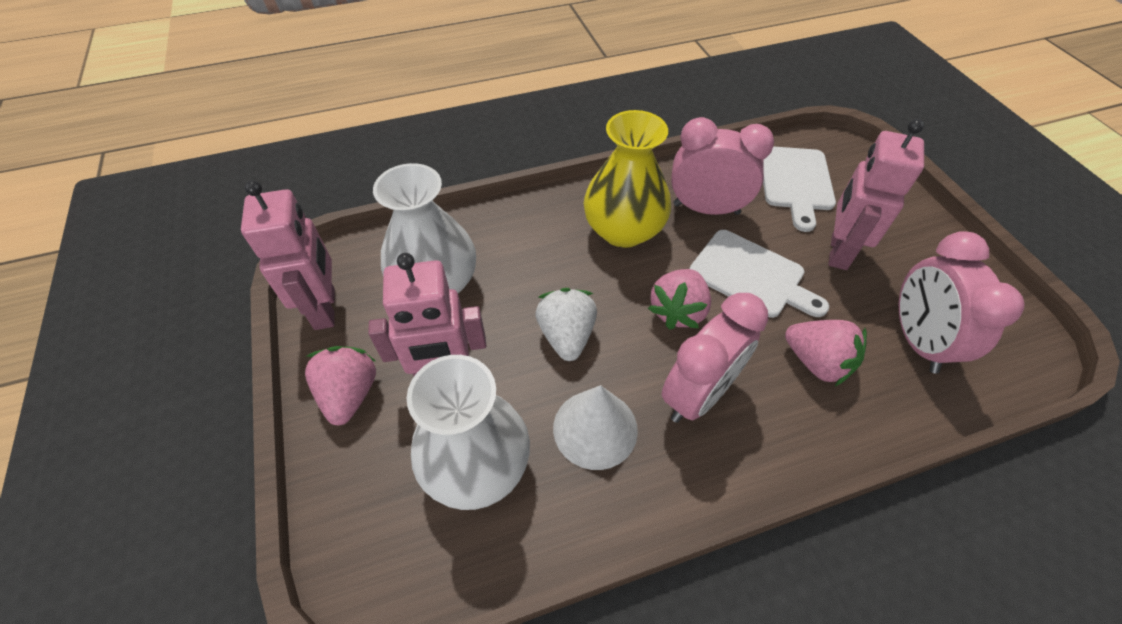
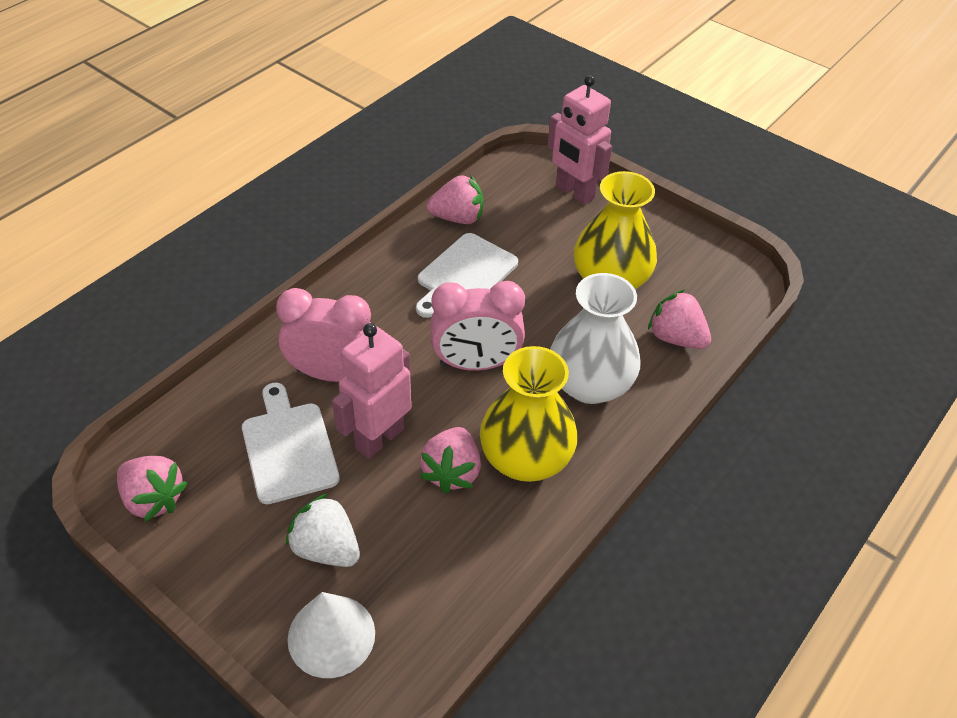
pink clock: [662,293,768,423] [671,117,774,215] [899,231,1025,374] = 3 -> [276,288,371,382] [430,281,525,371] = 2
pink robot: [241,180,335,330] [368,253,486,376] [828,119,924,270] = 3 -> [332,323,412,459] [548,75,612,205] = 2
pink strawberry: [305,346,376,426] [648,269,711,330] [785,320,867,386] = 3 -> [117,456,188,522] [420,427,481,494] [427,175,483,224] [648,290,711,349] = 4
white vase: [373,163,476,293] [407,355,530,510] = 2 -> [550,273,641,404] = 1
yellow vase: [583,110,671,248] = 1 -> [480,346,578,482] [574,171,657,289] = 2

